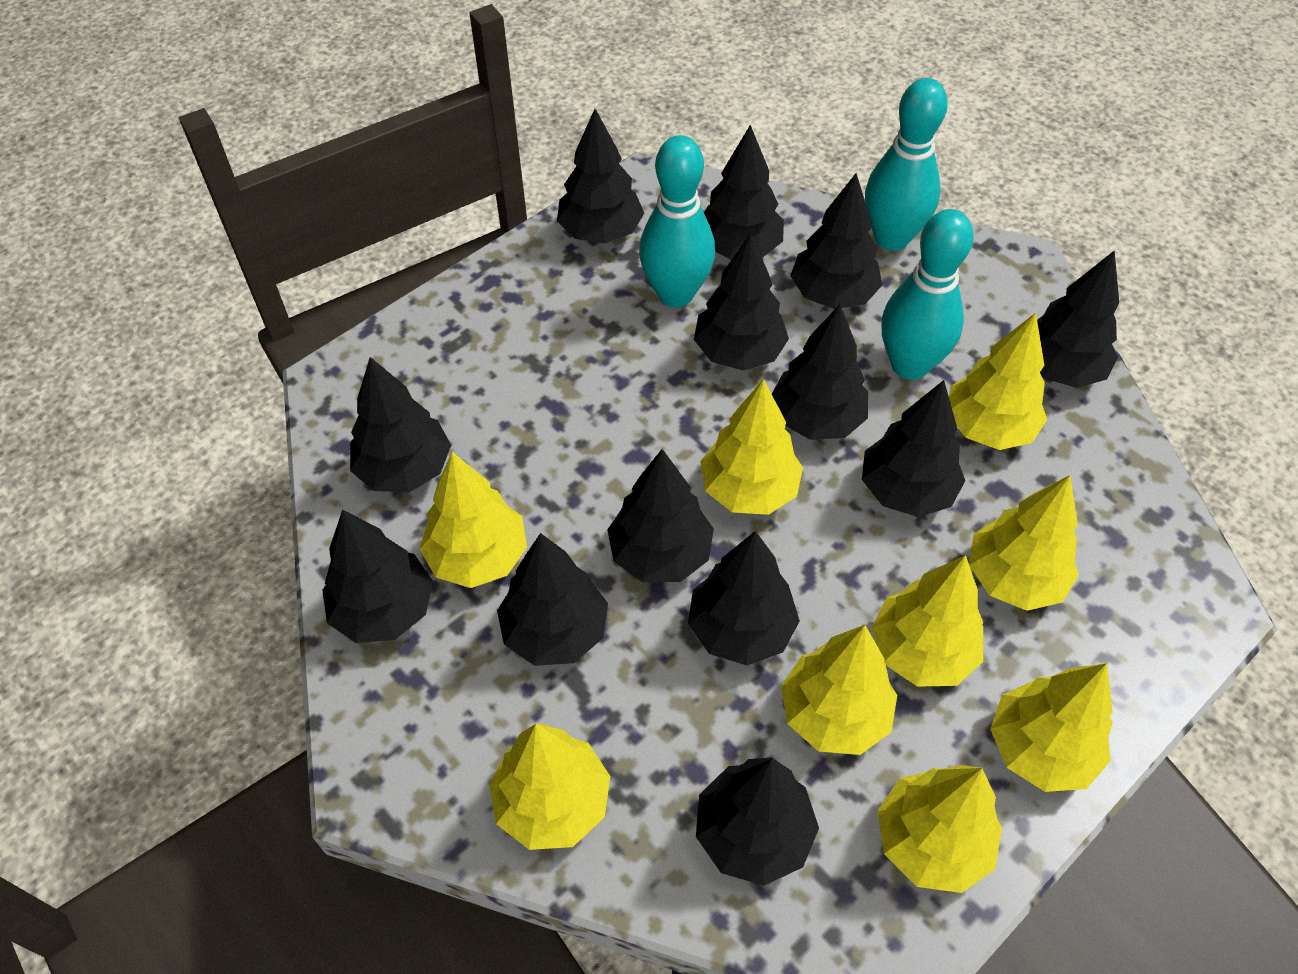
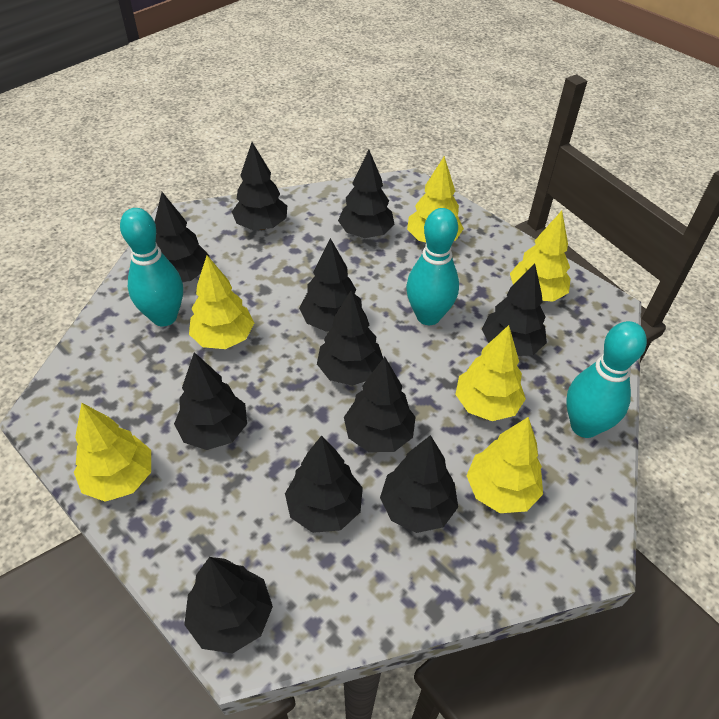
black tree: [322,509,433,643] [350,357,451,492] [497,533,608,666] [557,109,644,244] [607,449,714,582] [688,531,800,665] [694,234,789,371] [696,757,819,886] [704,125,784,260] [772,304,868,440] [790,173,882,309] [862,380,965,517] [1037,250,1119,388] = 13 -> [155,192,210,282] [174,352,247,450] [184,557,273,653] [232,142,287,230] [285,435,363,533] [299,238,362,332] [317,290,383,386] [338,150,394,238] [344,357,416,452] [380,435,458,533] [482,263,547,356] = 11
yellow tree: [420,452,527,588] [489,724,610,850] [700,379,803,515] [781,625,897,755] [871,555,983,687] [878,765,1002,893] [949,313,1047,450] [969,475,1079,611] [990,663,1113,792] = 9 -> [74,403,151,502] [189,255,254,349] [407,156,464,242] [455,325,526,421] [466,417,543,513] [510,211,571,302] = 6

